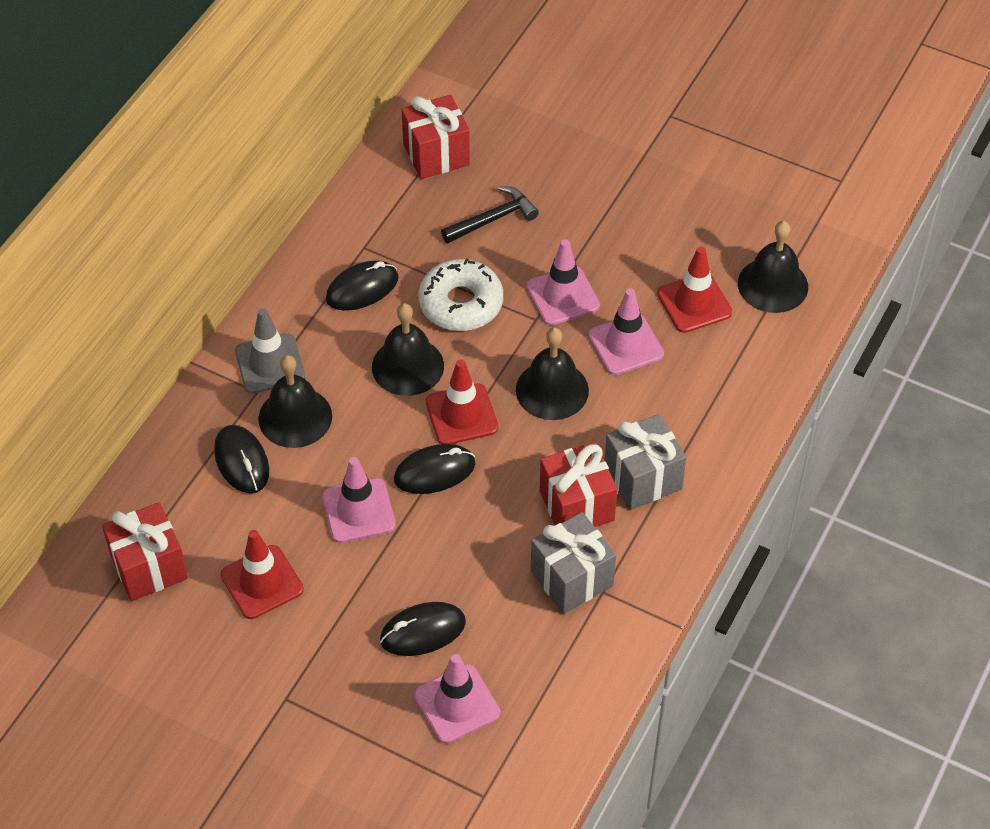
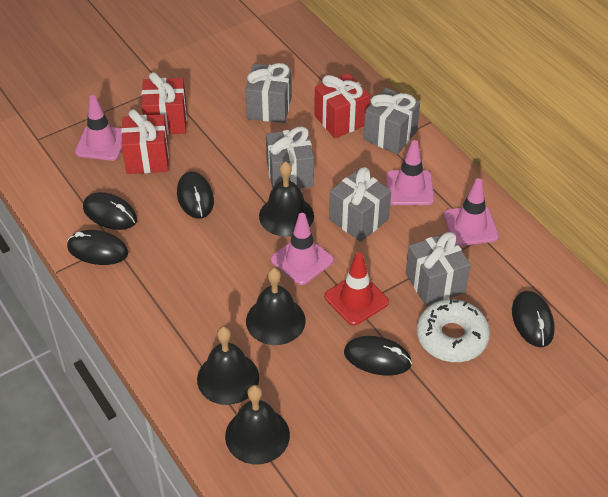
black hammer: [441,186,539,243] = 1 -> none = 0
black mouse: [214,425,269,494] [326,260,399,311] [380,602,466,656] [394,444,475,494] = 4 -> [67,230,128,265] [83,192,137,230] [177,171,214,219] [344,336,412,376] [512,291,555,347] = 5
grey gift: [531,512,616,614] [604,414,686,510] = 2 -> [245,63,292,123] [266,126,314,189] [329,167,391,242] [364,88,420,154] [406,232,471,306] = 5
grey traffic cone: [235,308,305,394] = 1 -> none = 0
red traffic cone: [221,530,304,619] [426,360,498,444] [657,247,732,333] = 3 -> [324,252,389,326] = 1

